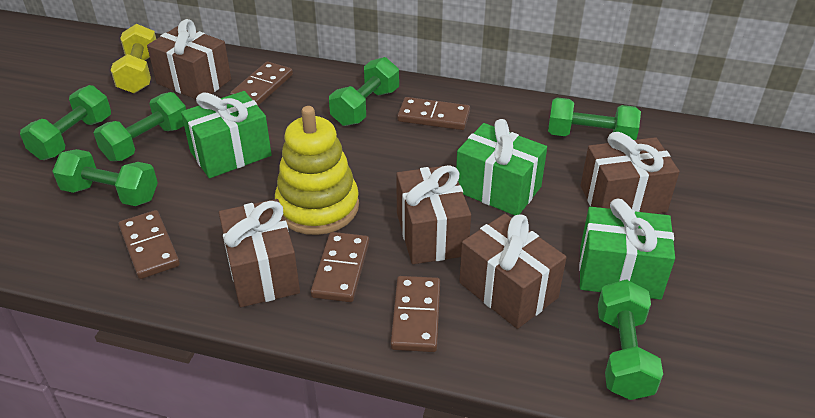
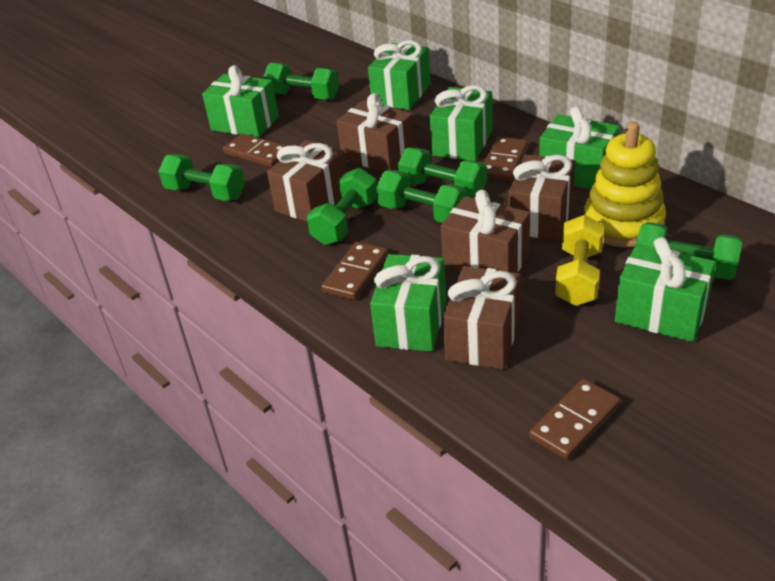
brown domino: [119,210,180,279] [230,61,293,106] [311,232,369,302] [391,276,440,352] [397,97,470,130] = 5 -> [223,133,286,167] [321,242,388,300] [483,137,528,181] [529,379,621,460] = 4
green gift: [181,91,272,178] [456,119,547,216] [579,199,675,300] = 3 -> [202,65,279,138] [368,40,431,110] [370,254,447,352] [430,85,493,161] [539,106,619,190] [615,237,716,342] = 6

